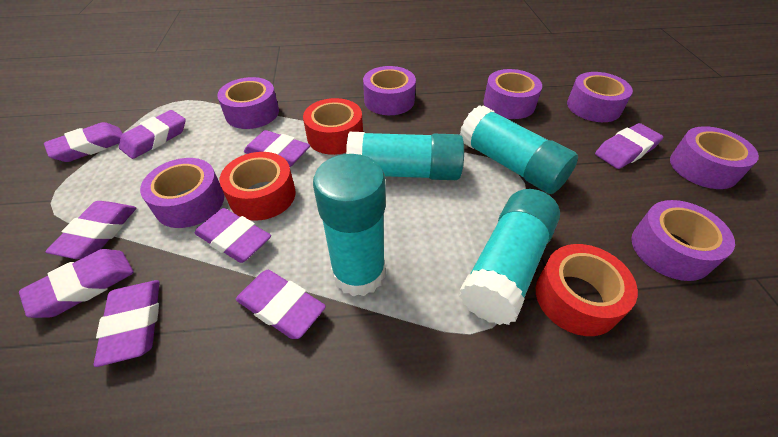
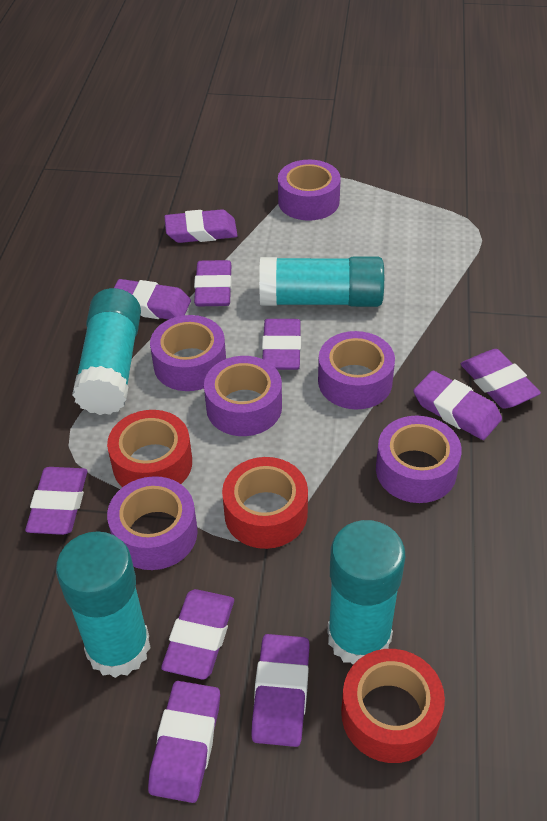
purple eraser: [19,249,134,318] [44,122,123,162] [45,201,136,259] [94,280,160,367] [119,110,186,159] [195,208,271,263] [236,270,326,339] [244,130,310,167] [595,123,663,169] = 9 -> [25,467,87,535] [114,279,191,320] [148,681,220,803] [161,589,234,679] [164,209,238,243] [194,260,232,306] [251,634,310,747] [262,319,301,370] [413,371,502,440] [460,349,541,409] = 10
purple tape: [140,158,224,228] [217,77,279,129] [363,66,416,115] [483,69,542,119] [567,72,633,122] [631,200,735,281] [670,126,759,189] = 7 -> [107,476,198,570] [150,315,226,391] [204,356,282,436] [278,160,341,221] [318,331,395,409] [376,416,462,503] = 6

